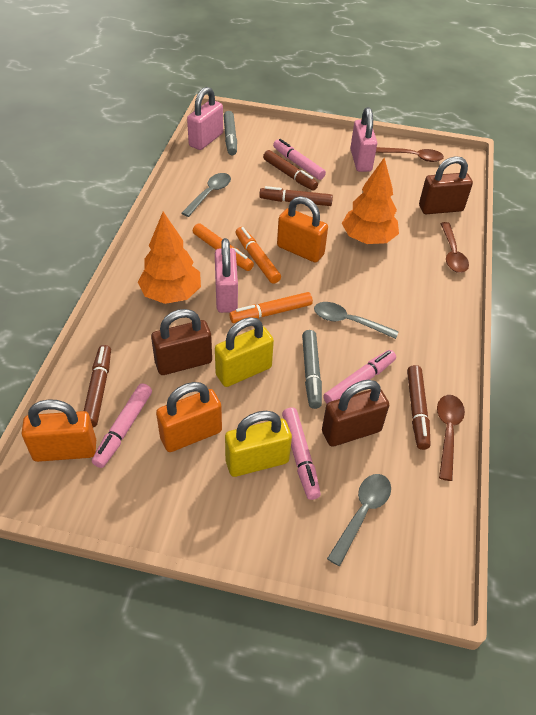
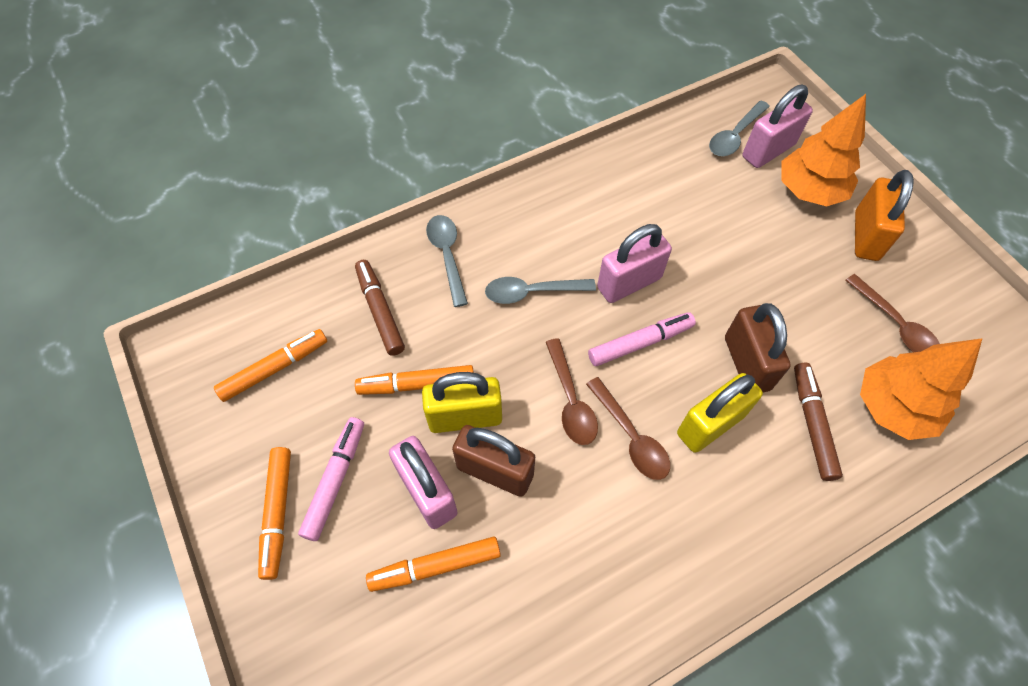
brown marker: [84,345,111,427] [259,186,333,206] [263,150,318,191] [407,365,431,450] = 4 -> [355,260,405,356] [794,363,843,481] = 2
brown padlock: [151,309,212,375] [322,380,389,447] [419,156,473,214] = 3 -> [452,425,535,497] [725,303,791,392] = 2
grey marker: [224,111,237,156] [302,330,322,409] = 2 -> none = 0
orange marker: [193,223,254,271] [229,292,313,323] [236,227,281,284] = 3 -> [214,329,327,402] [258,447,291,580] [355,365,474,395] [366,536,501,592] = 4
orange padlock: [22,399,96,462] [156,382,222,452] [277,196,328,263] = 3 -> [855,170,914,261] = 1
pink marker: [92,383,152,468] [273,139,326,180] [282,407,321,500] [323,350,396,403] = 4 -> [298,417,364,541] [588,312,696,366] = 2

